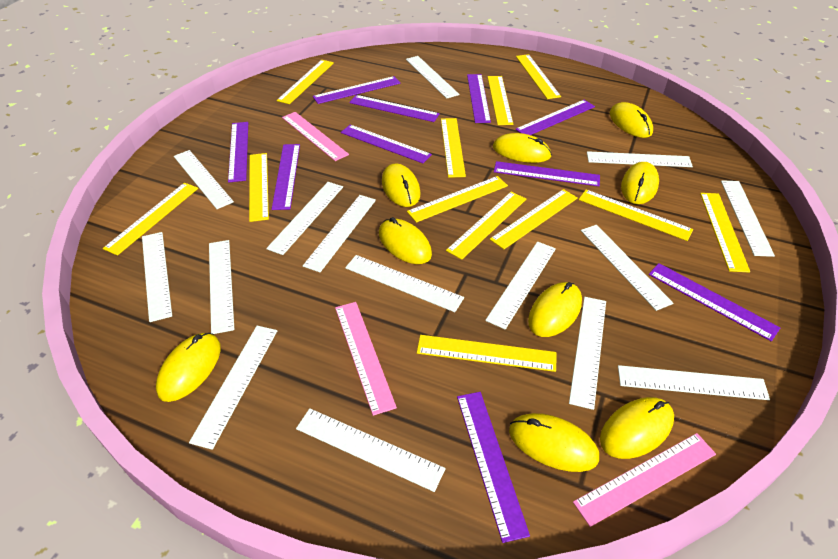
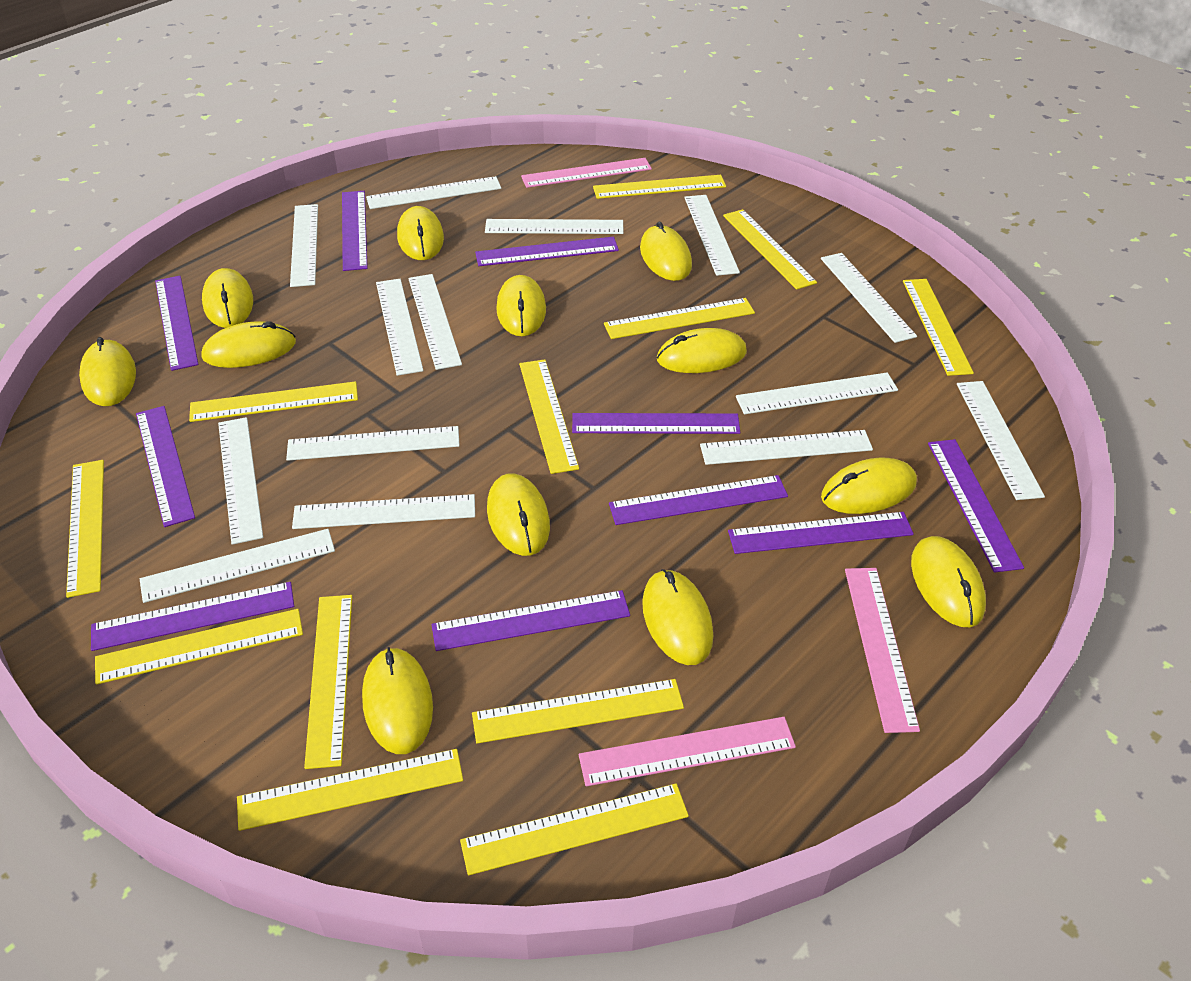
white ruler: [142,232,172,322] [174,150,234,209] [189,326,277,450] [209,240,234,334] [266,182,343,255] [296,408,446,492] [303,195,376,272] [345,255,464,312] [406,56,460,99] [485,242,556,330] [569,297,606,410] [581,225,673,311] [587,151,693,167] [618,365,770,400] [721,180,775,257] = 15 -> [140,529,335,603] [218,417,263,545] [286,426,460,461] [290,204,318,287] [292,494,475,529] [366,176,501,209] [376,279,423,376] [408,274,462,370] [485,219,624,234] [684,195,740,276] [700,430,873,465] [736,372,898,414] [821,253,917,343] [957,381,1045,500] = 14
yellow mouse: [156,333,221,402] [379,217,432,264] [382,164,421,207] [493,133,552,163] [509,413,599,472] [528,282,582,337] [600,397,674,459] [610,102,653,138] [621,162,659,204] = 9 -> [79,337,136,406] [202,268,253,328] [202,321,296,368] [362,647,433,754] [397,206,444,260] [487,473,550,556] [496,275,546,336] [640,222,692,281] [642,569,713,665] [657,328,747,373] [821,458,917,514] [911,536,986,627] = 12

